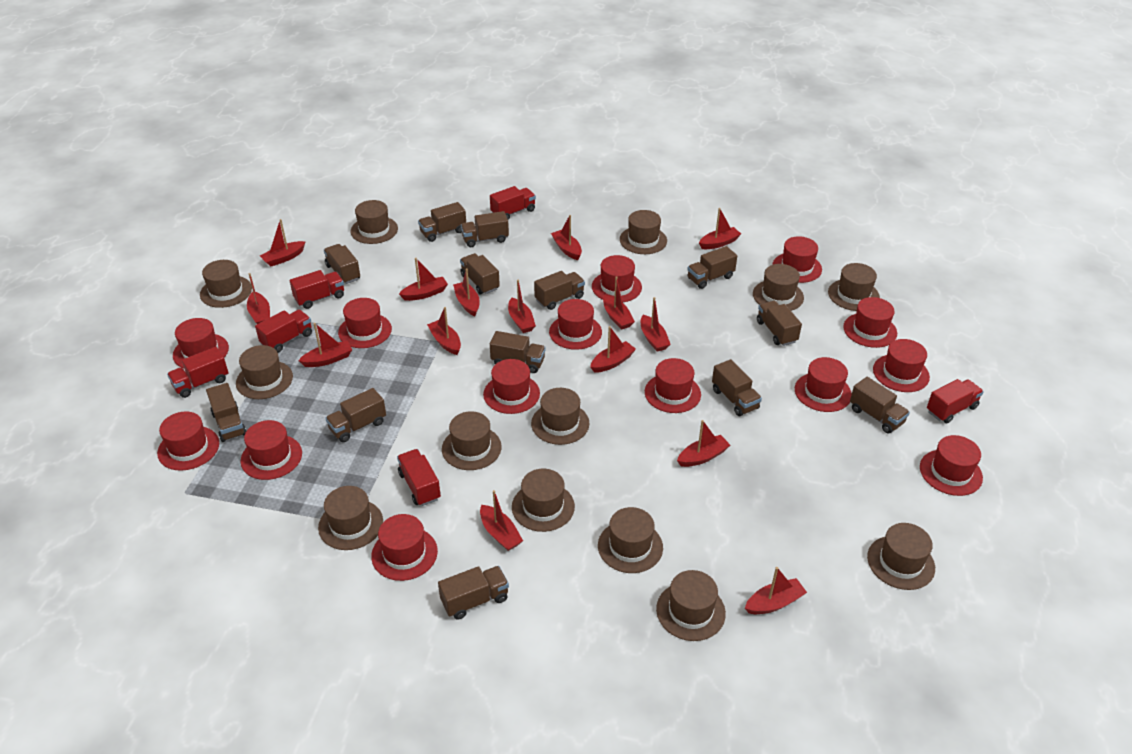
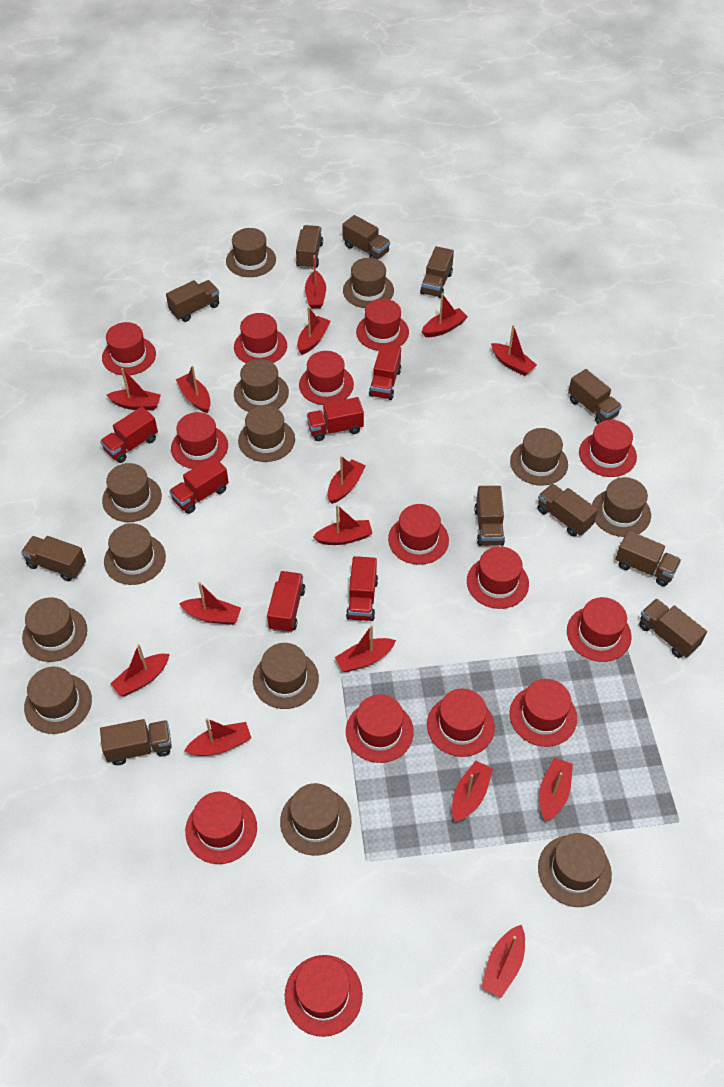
brown truck: [206,383,247,442] [324,244,360,284] [325,388,386,442] [418,202,466,242] [438,566,509,619] [460,253,500,294] [461,211,509,247] [490,331,546,373] [534,271,585,310] [687,246,737,289] [712,359,762,416] [757,301,802,346] [850,377,910,433] = 13 -> [21,536,86,581] [100,719,172,765] [166,280,219,322] [296,225,323,269] [342,215,390,259] [420,246,454,298] [474,486,505,546] [537,483,598,537] [568,369,622,424] [615,530,681,586] [639,599,707,658] = 11

